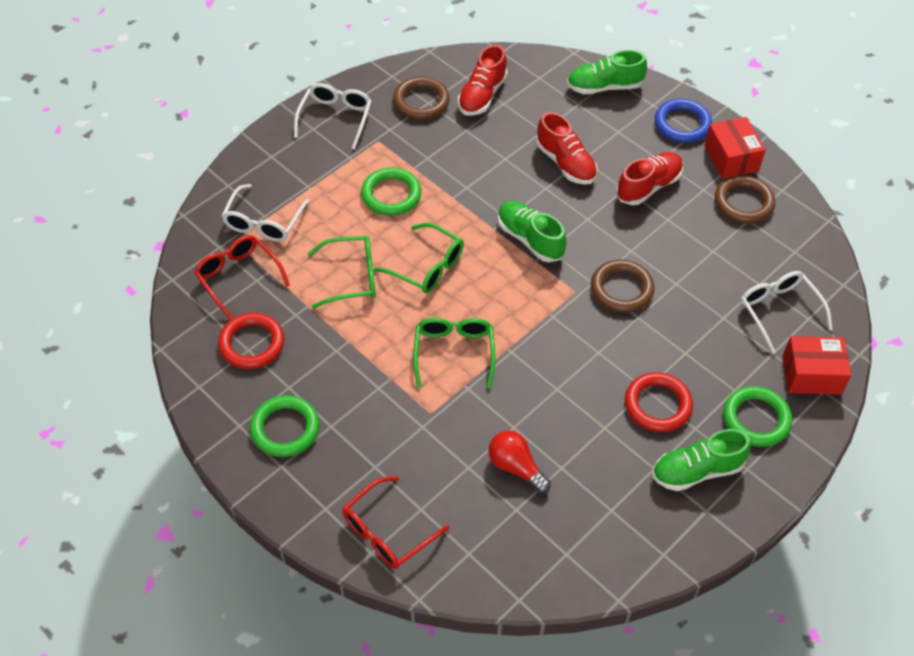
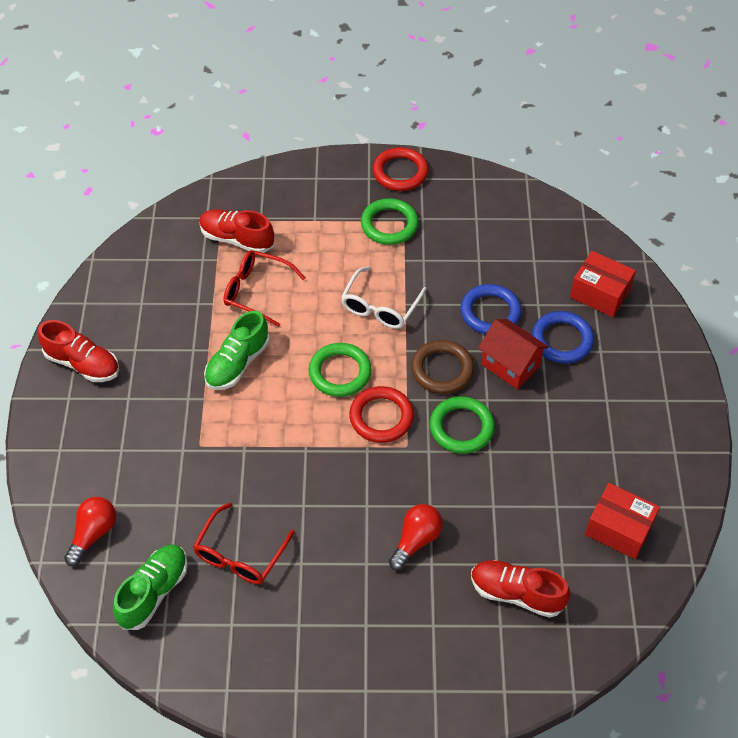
blue ring: [655,99,712,143] = 1 -> [461,284,522,334] [532,311,594,363] = 2
brown ring: [393,77,450,120] [591,260,654,313] [715,175,775,224] = 3 -> [411,340,474,394] = 1
green glasses: [308,236,376,308] [374,223,464,293] [413,318,495,388] = 3 -> none = 0
green shoe: [498,201,567,262] [567,50,647,94] [652,429,751,491] = 3 -> [113,544,188,630] [204,311,270,390] = 2
red house: none = 0 -> [478,319,549,389] = 1
red light bulb: [488,430,551,493] = 1 -> [64,497,116,566] [389,504,443,570] = 2
white glasses: [221,184,310,242] [294,83,371,149] [740,271,833,354] = 3 -> [341,266,427,329] = 1

